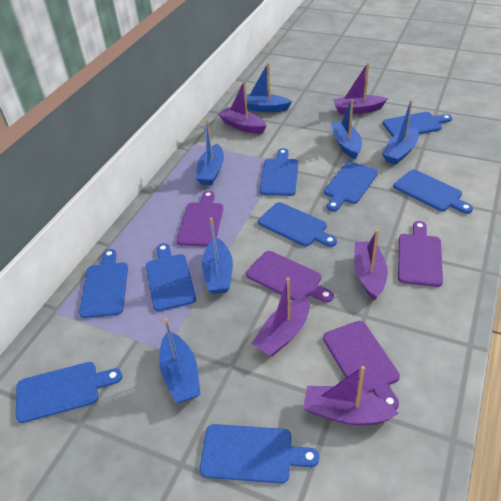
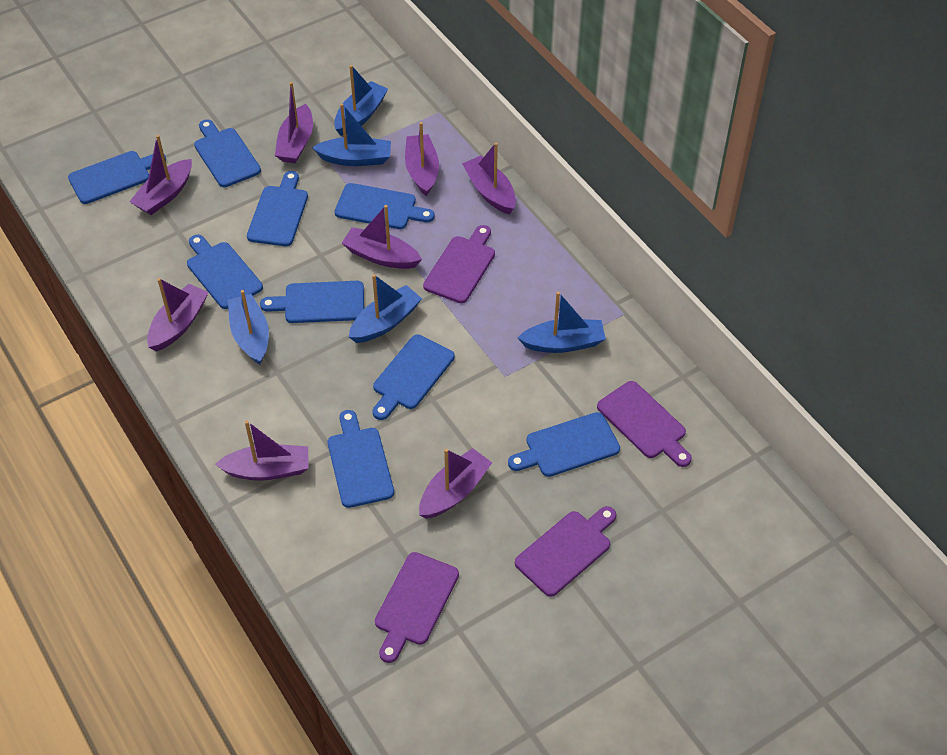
blue boat: [159,318,201,403] [196,119,224,185] [202,217,233,294] [246,63,292,112] [331,99,362,159] [382,100,419,165] = 6 -> [228,290,269,365] [312,103,391,166] [334,65,388,136] [349,274,422,343] [518,291,606,353] = 5
purple boat: [218,81,267,134] [251,277,310,357] [303,366,399,425] [333,62,388,114] [354,229,388,301] = 5 -> [129,135,192,215] [147,278,209,352] [215,421,309,480] [275,82,313,163] [342,205,422,269] [405,122,439,196] [419,448,492,519] [462,143,516,214] = 8

